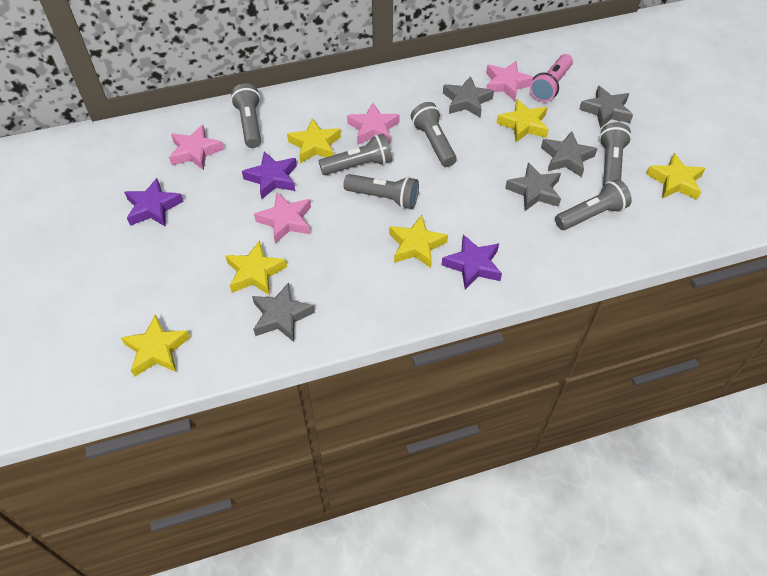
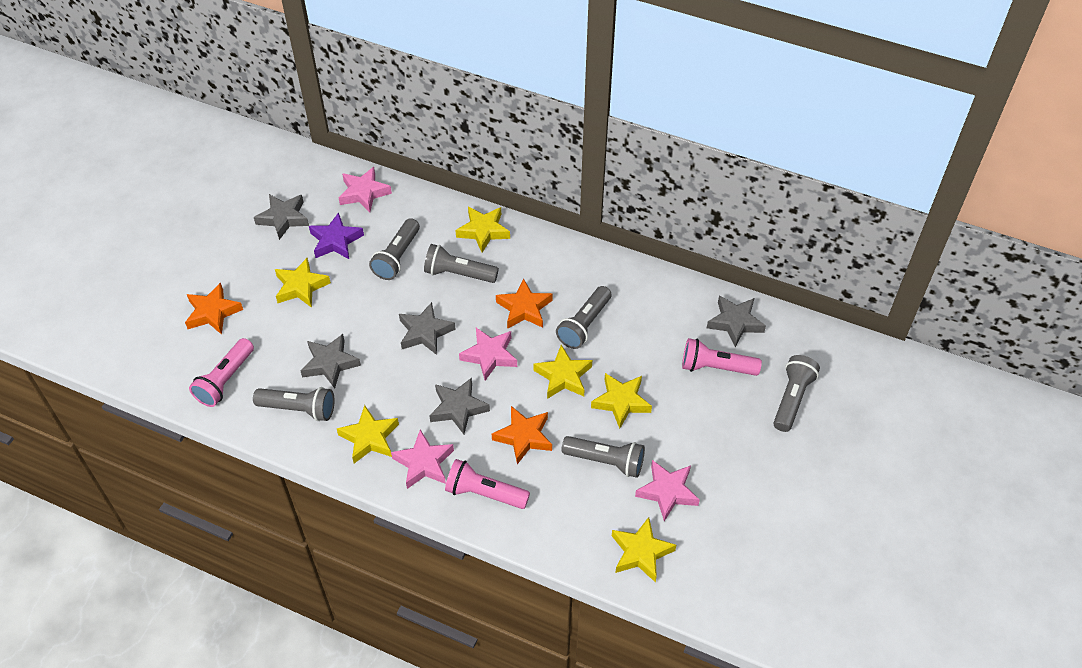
orange star: none = 0 -> [185,283,243,335] [492,406,552,464] [496,278,552,329] = 3
pink flashlight: [530,54,573,102] = 1 -> [189,338,254,407] [445,459,530,509] [682,338,762,376] = 3
purple star: [124,178,184,227] [242,151,297,199] [442,234,502,290] = 3 -> [309,212,364,259] = 1

